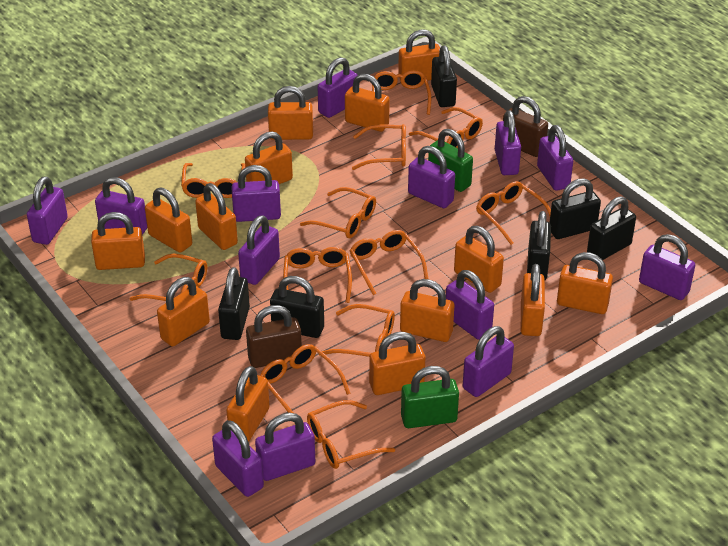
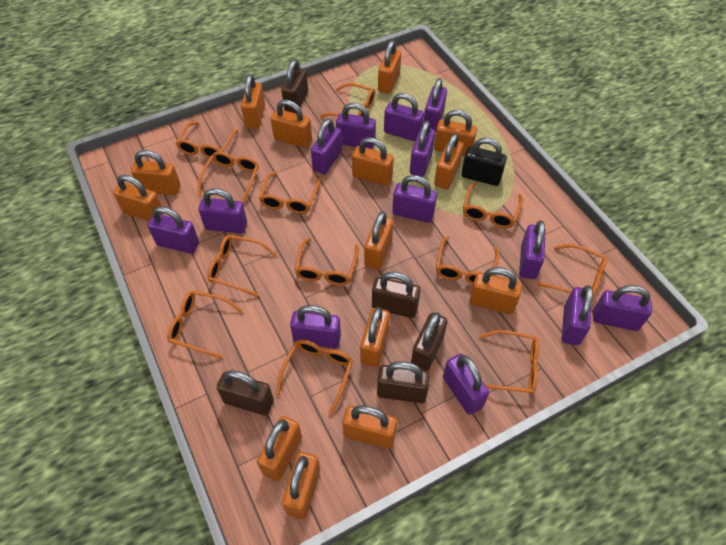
black padlock: [218,267,250,340] [270,276,324,338] [431,45,457,107] [527,211,551,280] [550,178,601,239] [587,196,636,260] = 6 -> [461,138,507,186] = 1
brown padlock: [246,305,302,368] [503,96,548,157] = 2 -> [217,370,274,416] [282,59,308,113] [372,271,420,318] [377,361,430,403] [411,312,447,371] = 5
green padlock: [401,366,459,428] [428,129,473,192] = 2 -> none = 0

